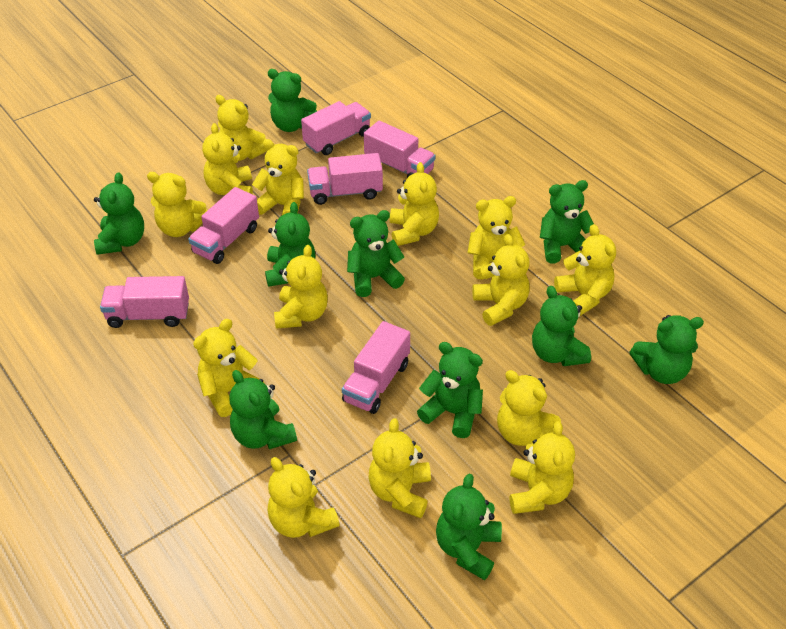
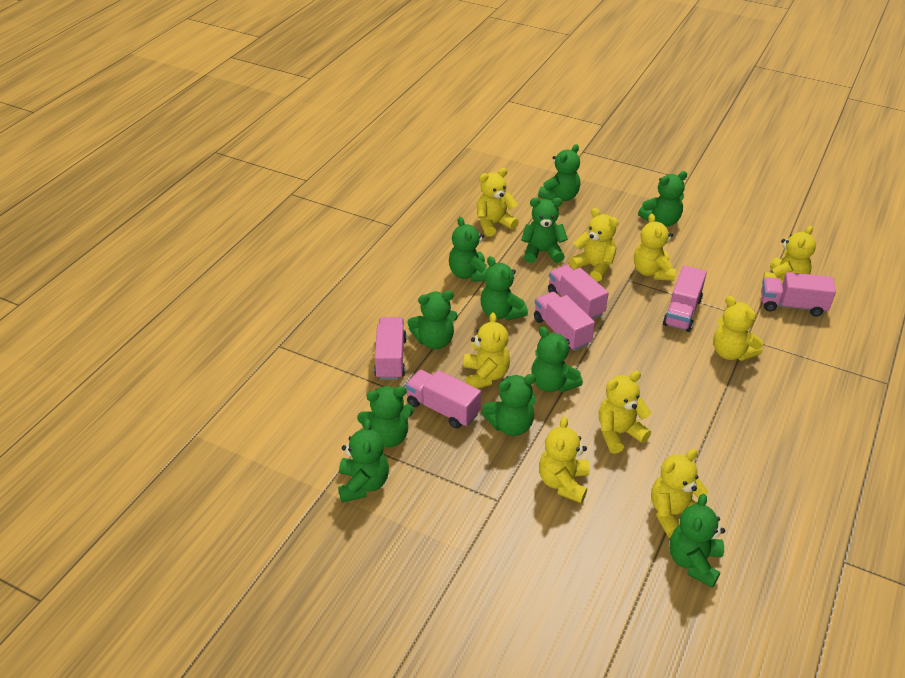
green teddy bear: [94,173,144,255] [229,370,297,449] [265,202,315,287] [268,69,317,132] [347,210,405,297] [417,342,483,438] [436,474,502,580] [532,286,591,366] [540,180,594,263] [630,315,704,384] = 10 -> [338,419,389,502] [357,386,414,448] [407,290,458,349] [449,217,487,282] [480,256,528,320] [482,374,536,436] [521,198,568,263] [532,327,583,393] [538,144,580,201] [638,171,687,227] [669,494,725,588] = 11
yellow teddy bear: [147,172,208,237] [193,319,264,417] [202,123,253,195] [215,95,268,161] [252,139,304,215] [268,457,340,538] [274,245,328,329] [369,418,431,518] [390,162,439,246] [467,196,525,279] [472,234,529,326] [497,370,561,446] [510,421,575,514] [554,224,616,316] = 14 -> [463,313,510,389] [477,168,519,237] [539,416,590,503] [569,208,619,282] [599,371,651,454] [634,214,676,281] [651,449,708,538] [713,296,763,361] [762,226,816,284] = 9

